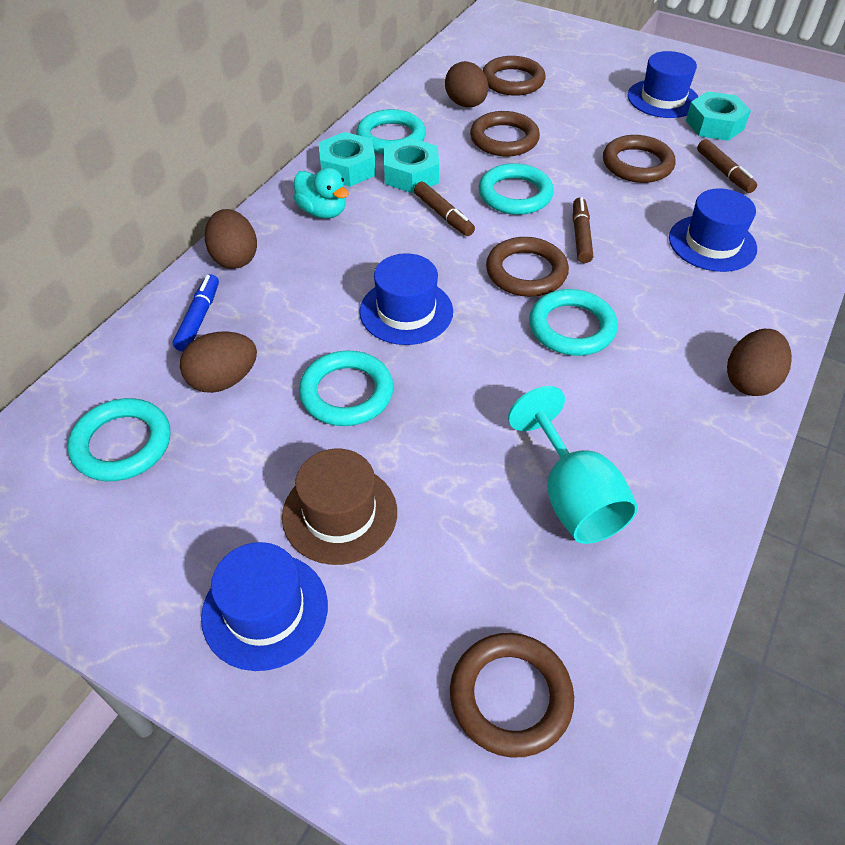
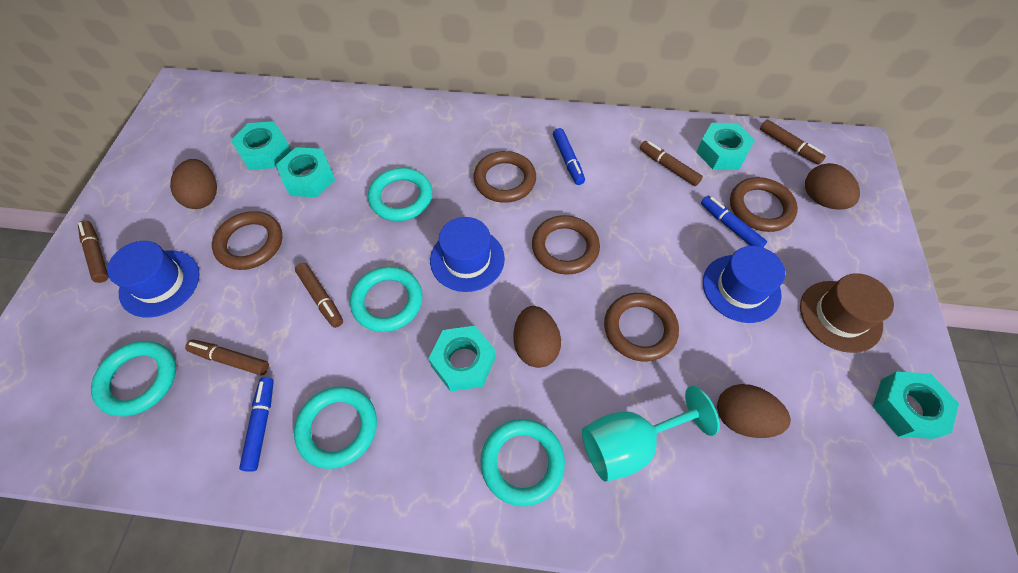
blue hat: [201,542,328,671] [359,253,453,345] [628,51,698,118] [669,188,757,272] = 4 -> [107,241,200,317] [430,217,505,292] [703,246,785,323] = 3
blue marker: [173,274,219,352] = 1 -> [239,377,274,472] [553,128,585,185] [701,196,767,247] = 3
brown marker: [414,182,475,236] [573,197,593,263] [697,139,757,193] = 3 -> [78,220,108,283] [185,339,269,375] [295,263,343,328] [640,141,703,186] [760,120,826,165] = 5
turquoise duck: [294,168,349,219] = 1 -> none = 0
turquoise nut: [318,132,376,187] [384,138,439,193] [686,91,751,141] = 3 -> [231,121,291,170] [276,147,335,197] [428,326,496,391] [696,123,755,170] [873,372,959,439] = 5

